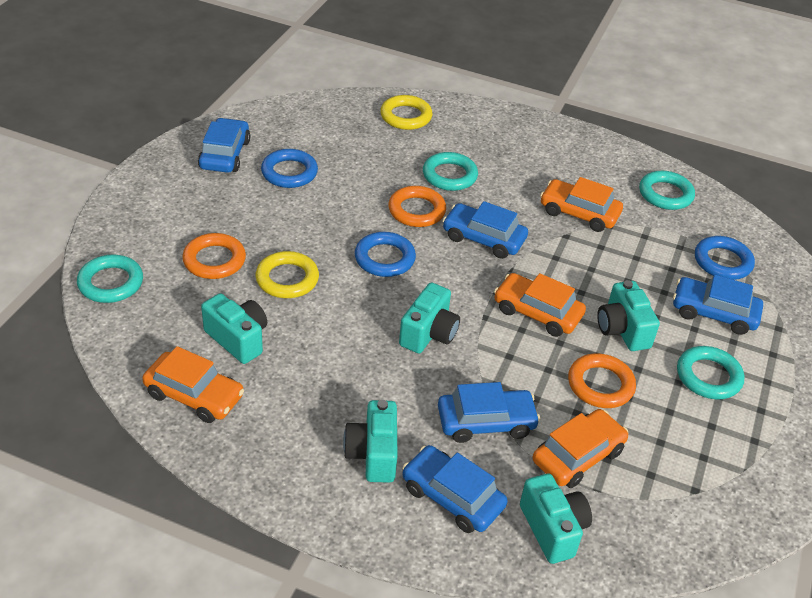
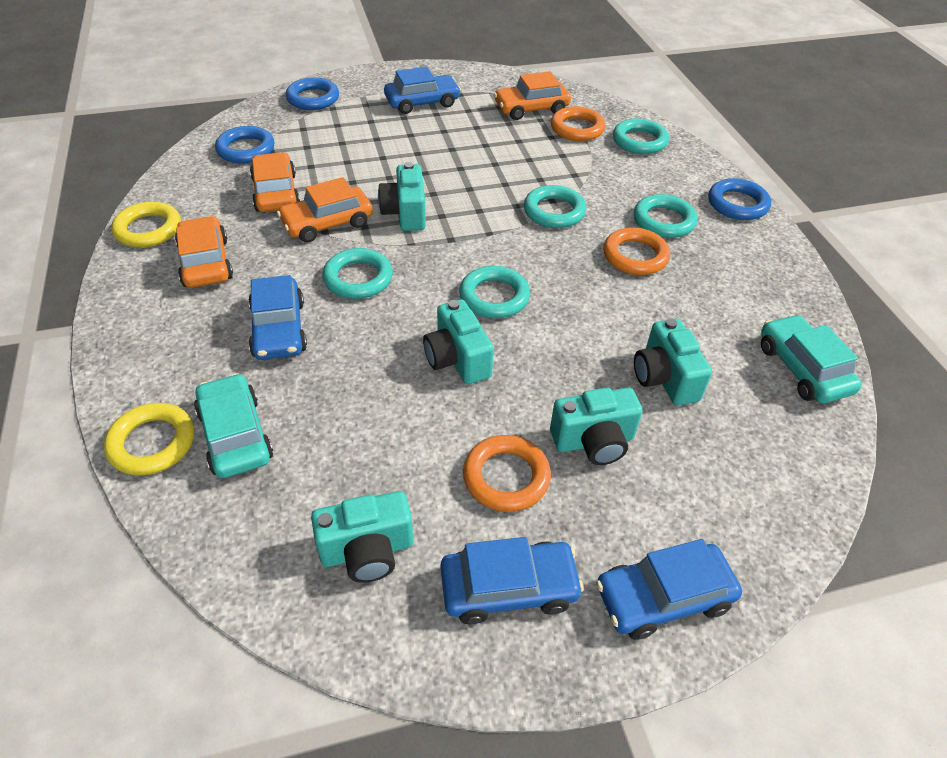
blue car: [198,118,250,173] [402,445,508,533] [438,382,540,443] [443,201,528,259] [673,275,763,335] = 5 -> [248,275,307,360] [384,66,461,114] [440,537,584,624] [596,539,742,640] = 4
turquoise car: none = 0 -> [194,373,273,478] [761,314,862,403] = 2
turquoise ring: [77,254,143,303] [423,152,478,191] [639,171,695,210] [677,346,745,400] = 4 -> [322,248,393,299] [459,266,530,318] [524,185,586,228] [613,118,669,154] [634,194,697,238] = 5

